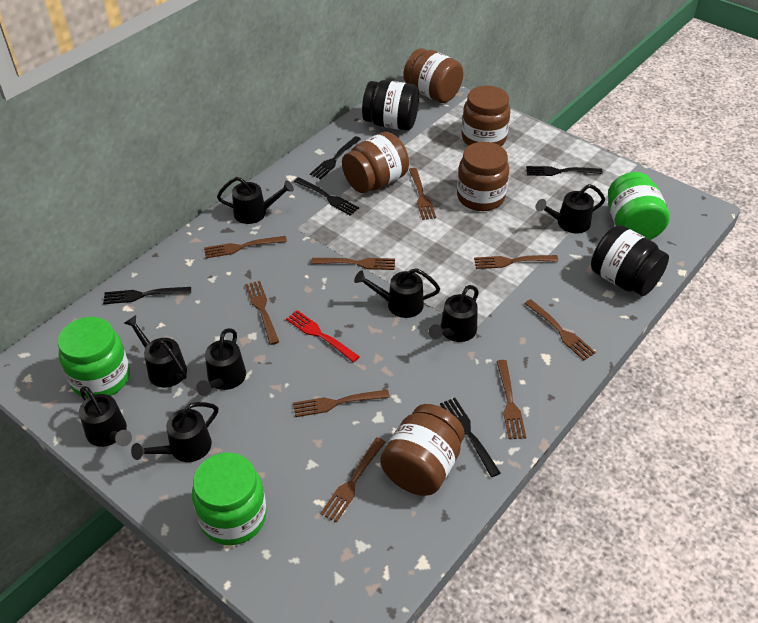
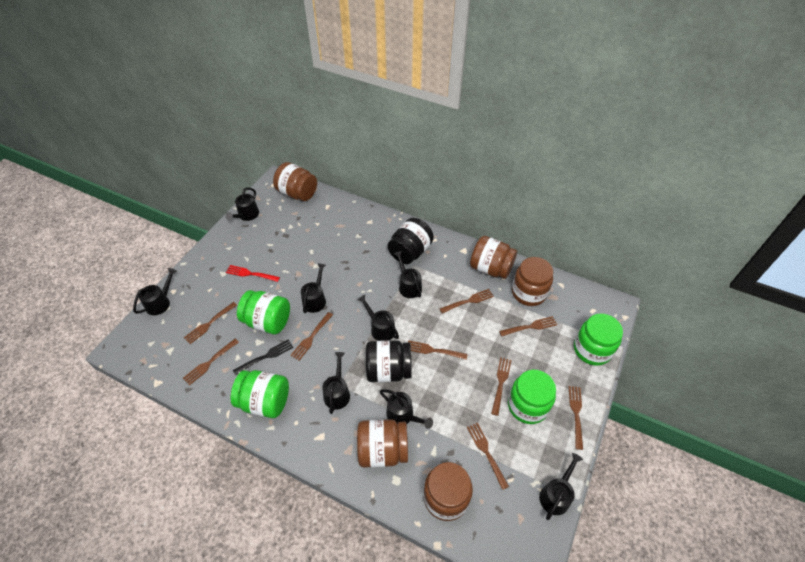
black fork: [103,287,191,304] [294,177,359,216] [310,136,361,179] [440,398,501,477] [526,166,603,176] = 5 -> [233,339,293,375] = 1
green jar: [58,317,130,398] [192,452,267,545] [608,172,670,240] = 3 -> [231,370,289,418] [237,290,290,334] [508,370,556,424] [574,313,623,366] = 4

